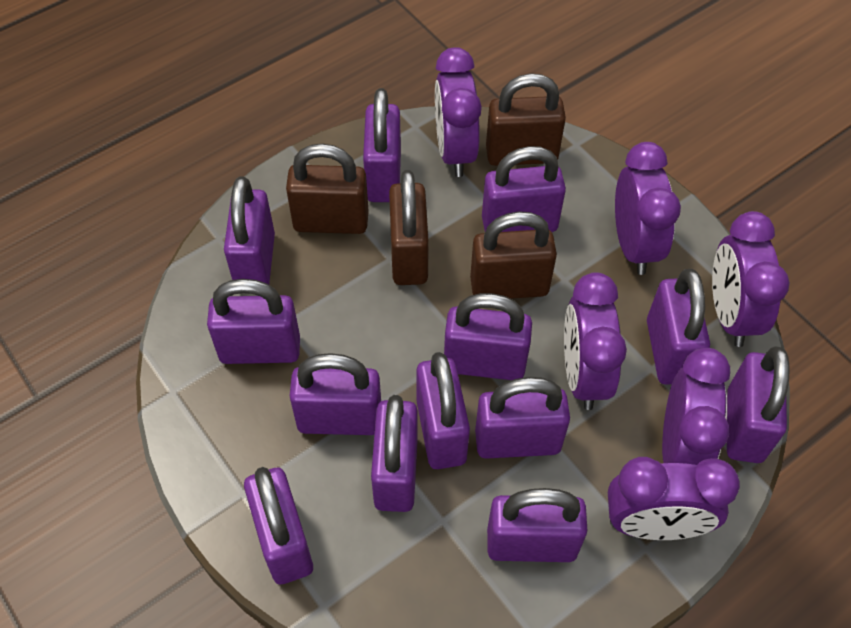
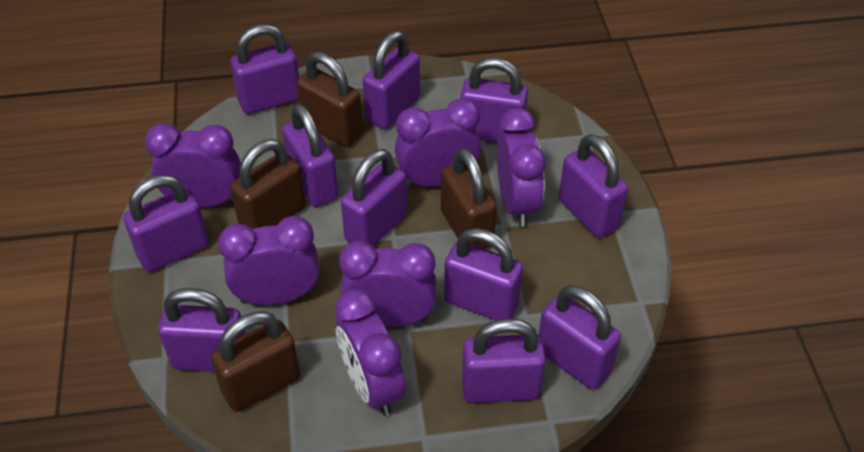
purple padlock: [207,279,300,364] [224,176,275,284] [244,467,313,584] [289,353,381,435] [363,88,401,202] [371,395,418,512] [416,352,470,469] [444,293,532,380] [475,377,570,459] [482,146,566,232] [487,488,587,562] [647,269,710,385] [727,346,790,463] = 13 -> [123,175,209,272] [158,288,246,372] [230,24,299,114] [282,104,338,207] [341,149,407,246] [363,31,420,129] [444,228,523,320] [461,58,528,142] [462,318,546,403] [539,285,621,390] [559,134,628,238] = 11

